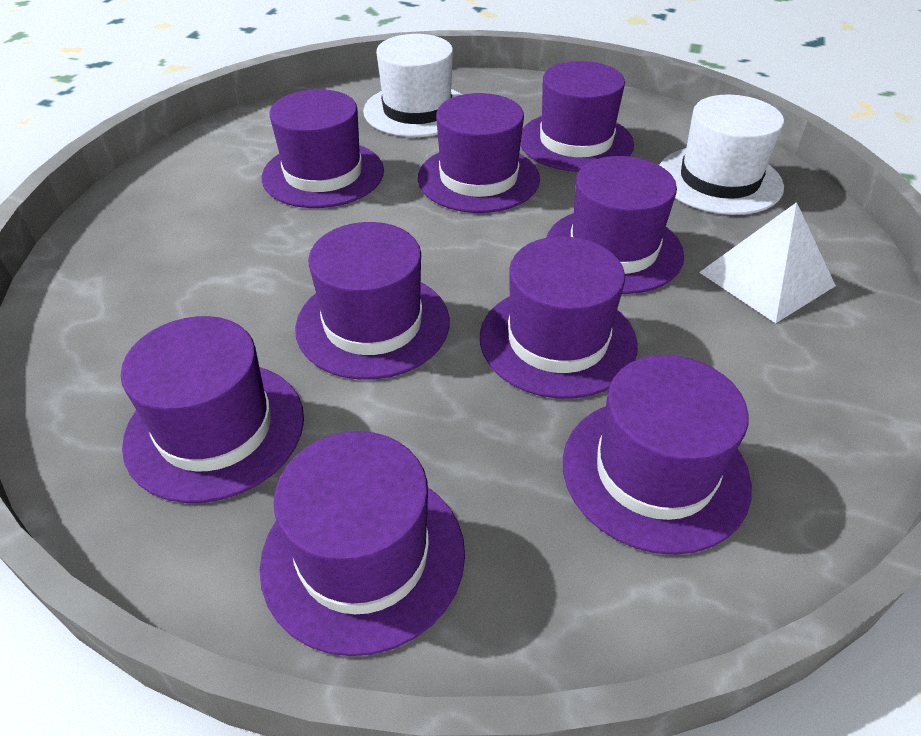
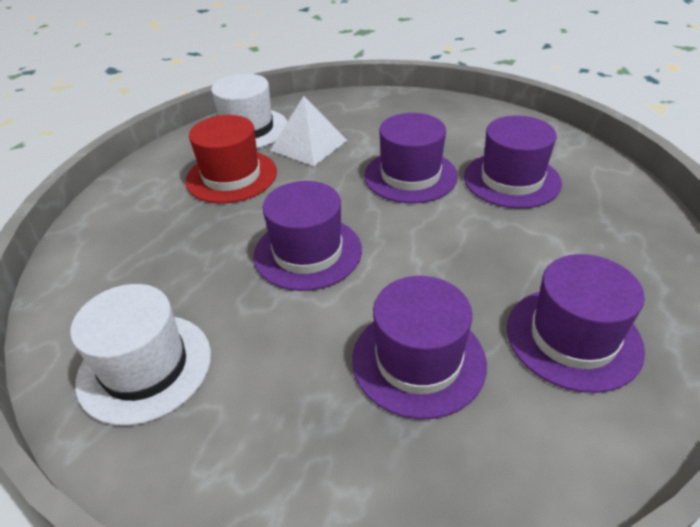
purple hat: [121,316,304,503] [259,431,465,656] [262,89,384,208] [295,222,449,380] [418,93,540,213] [480,237,638,399] [520,61,634,172] [546,156,684,294] [563,355,752,555] = 9 -> [253,181,362,291] [352,276,487,419] [364,113,458,203] [464,115,562,209] [507,254,645,393] = 5
red hat: none = 0 -> [185,115,277,203] = 1

